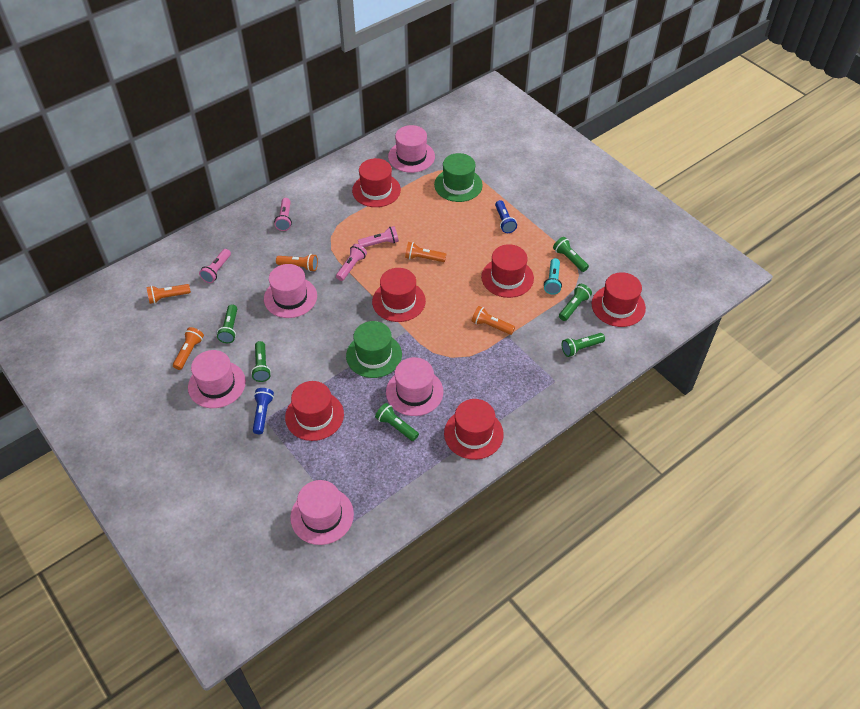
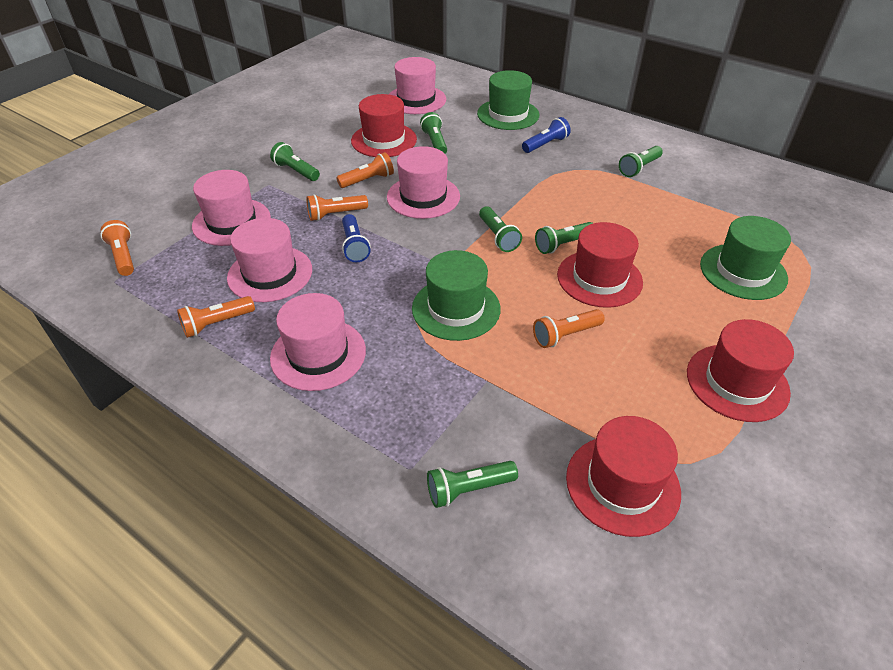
green hat: [346,321,402,378] [434,153,483,202] = 2 -> [412,250,501,341] [477,70,540,130] [700,216,791,300] = 3
pink flashlight: [199,249,231,283] [274,198,292,231] [336,244,367,281] [358,226,399,247] = 4 -> none = 0
red hat: [285,381,344,441] [352,158,401,207] [372,268,426,322] [444,399,504,460] [481,244,534,298] [591,272,646,327] = 6 -> [351,94,417,157] [557,222,643,308] [566,416,681,537] [687,319,794,422] = 4
turquoise flashlight: [544,258,562,295] = 1 -> none = 0

